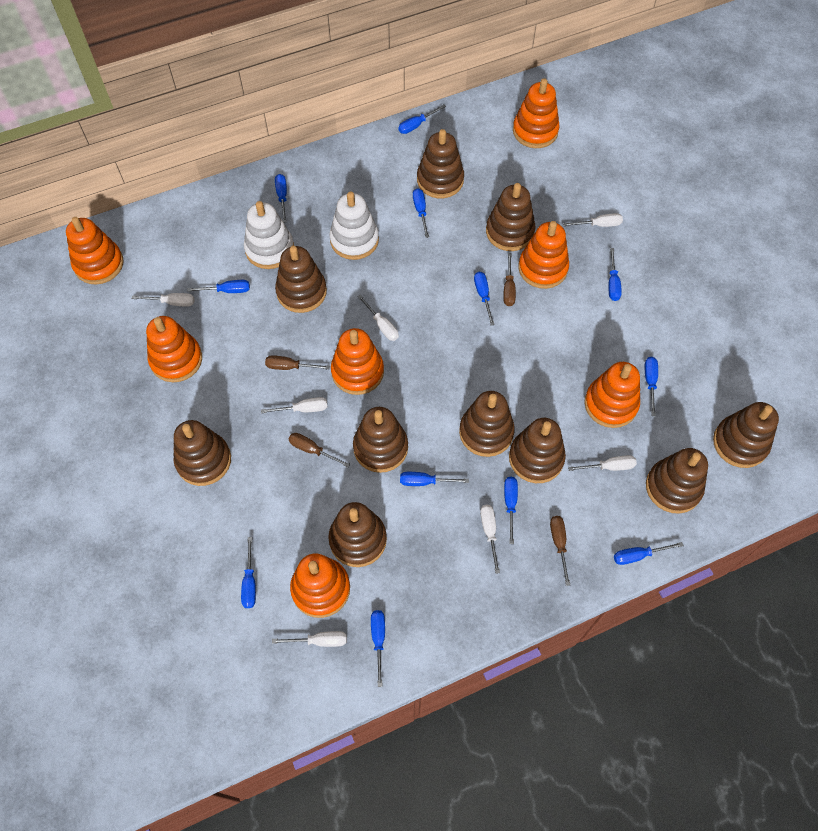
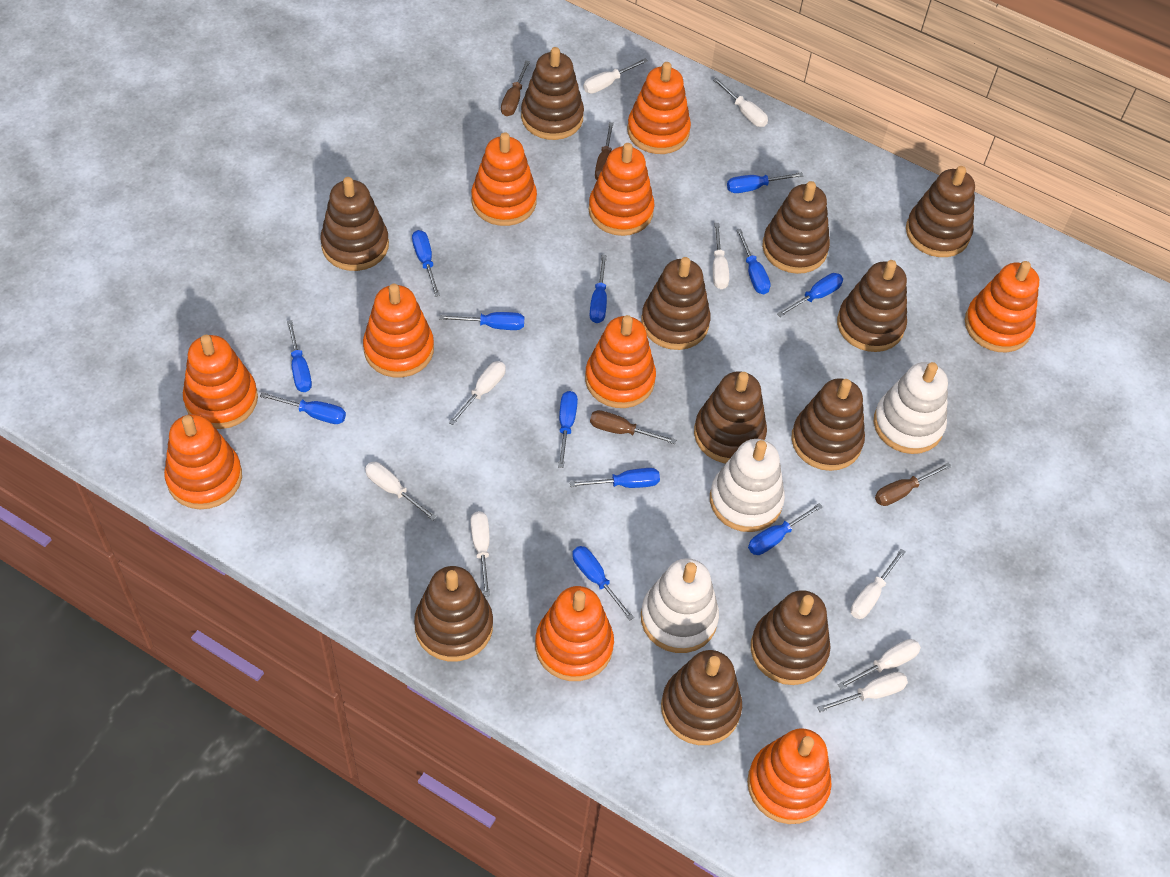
brown stacking toy: [174,420,231,486] [275,246,327,313] [328,502,387,567] [353,407,408,473] [417,129,464,198] [459,391,515,457] [486,183,535,251] [509,418,566,483] [646,448,708,514] [713,402,779,468] = 10 -> [320,177,389,271] [414,566,493,662] [521,47,584,140] [641,257,711,350] [661,650,742,745] [694,371,767,463] [751,590,831,685] [762,181,830,274] [791,378,865,471] [837,260,907,352] [906,166,975,257] = 11
orange stacking toy: [66,217,123,284] [146,316,202,382] [290,553,350,618] [331,328,384,395] [513,78,560,148] [518,221,569,289] [584,362,640,428] = 7 -> [164,414,242,509] [183,335,258,429] [363,284,434,377] [471,132,537,226] [535,586,614,681] [585,315,656,408] [588,143,655,236] [627,62,691,154] [747,728,832,824] [965,261,1039,352] = 10
white screwdriver: [132,293,194,307] [261,397,327,413] [272,631,347,647] [357,295,399,341] [480,505,500,574] [563,213,623,227] [568,455,637,471] = 7 -> [365,462,437,521] [449,361,506,425] [471,511,490,596] [583,58,648,94] [713,78,768,127] [713,223,729,289] [817,672,908,712] [838,639,921,689] [851,549,906,619] = 9
white stacking toy: [244,201,294,269] [329,192,379,260] = 2 -> [641,558,719,653] [710,439,785,532] [874,362,948,454] = 3

